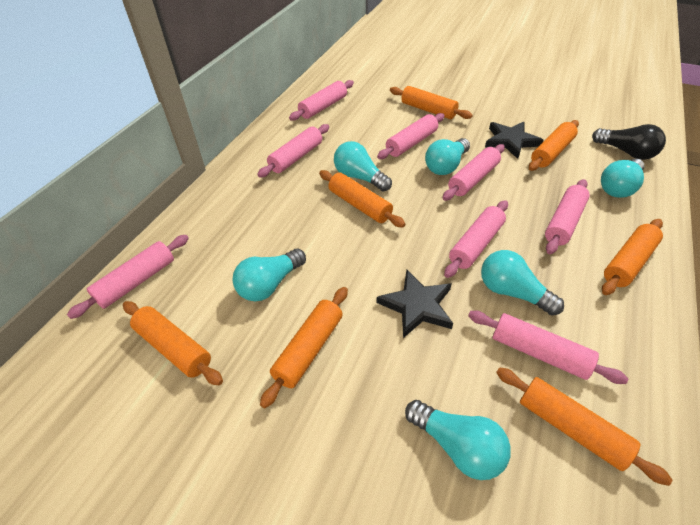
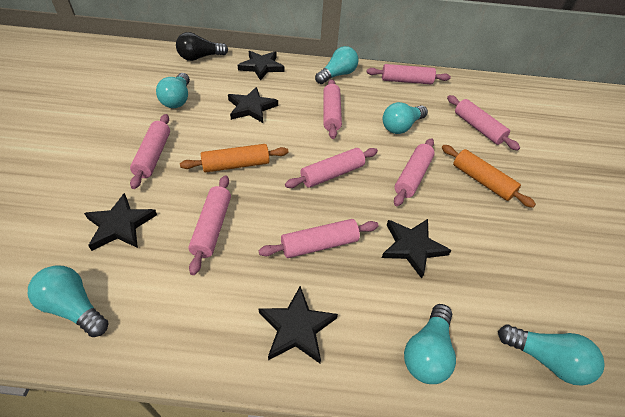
black star: [376,270,453,338] [485,122,544,159] = 2 -> [84,193,157,251] [228,87,278,123] [238,51,285,81] [258,286,338,363] [382,219,451,279] = 5
orange rolling pin: [123,301,223,385] [260,287,348,408] [319,170,406,227] [390,86,473,119] [496,367,673,486] [529,120,579,171] [602,219,663,295] = 7 -> [180,144,289,173] [442,145,536,208] = 2

